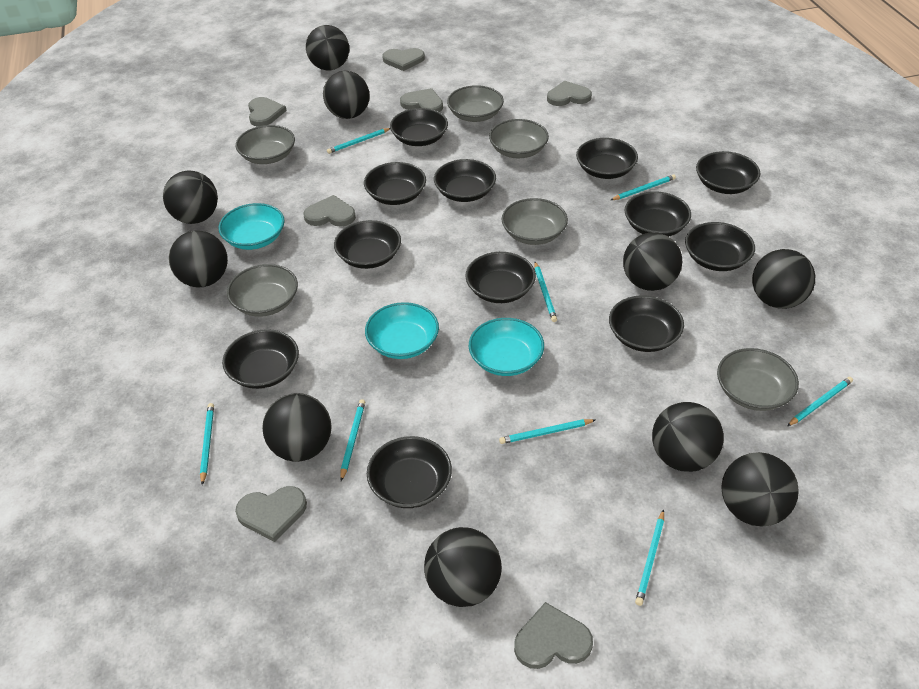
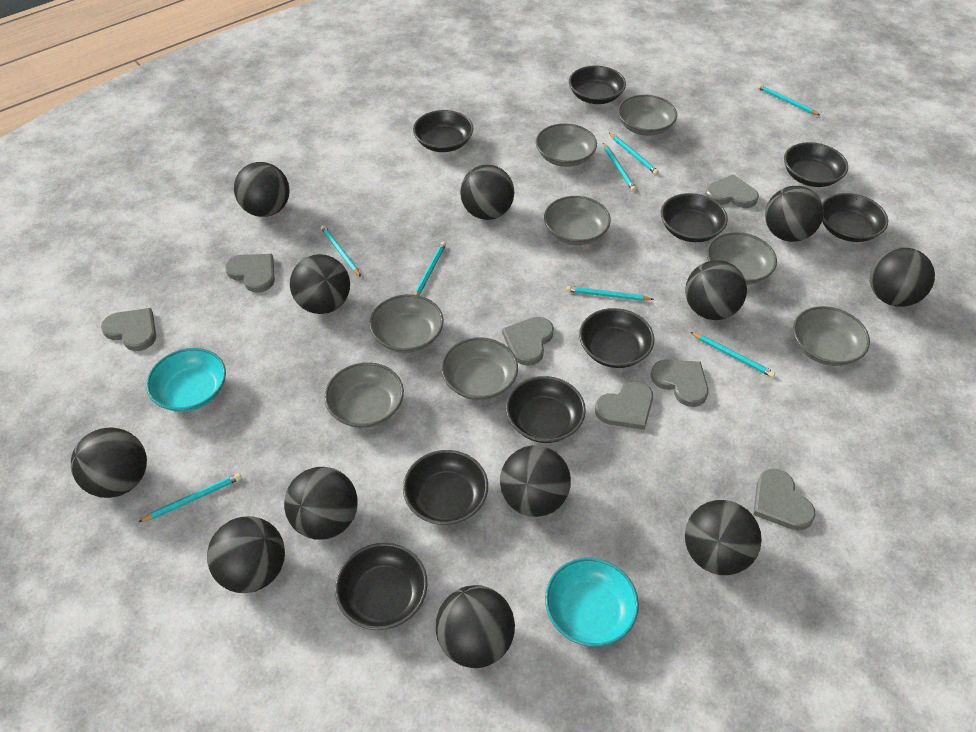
black ball: [163,170,218,224] [169,231,228,287] [262,393,332,462] [306,25,349,70] [323,71,370,119] [424,527,502,607] [623,232,682,291] [652,402,724,472] [721,452,799,526] [752,249,815,309] = 10 -> [71,427,147,498] [207,516,285,593] [234,162,290,217] [284,467,358,539] [290,254,350,314] [436,585,515,668] [460,165,514,220] [500,445,571,517] [685,260,747,320] [685,500,762,575] [765,186,824,242] [870,247,935,307] = 12
black bowl: [222,329,299,389] [334,220,401,269] [364,162,426,205] [367,436,452,508] [390,108,448,146] [434,159,496,202] [465,252,536,303] [576,138,638,179] [609,295,684,352] [624,191,691,237] [685,222,755,271] [696,151,760,194] = 12 -> [335,543,427,630] [403,450,488,525] [413,110,473,152] [506,376,586,443] [569,65,626,104] [579,308,654,368] [661,193,728,242] [784,142,848,187] [822,193,888,242] = 9
grey bowl: [227,264,298,317] [236,125,295,164] [447,85,504,122] [489,119,549,158] [502,198,568,245] [717,348,799,411] = 6 -> [324,362,404,428] [369,294,444,353] [441,337,518,400] [536,123,597,167] [544,196,611,245] [618,95,677,136] [707,232,777,285] [793,306,870,366] = 8
turquoise bowl: [219,203,285,250] [365,302,439,359] [469,318,544,376] = 3 -> [146,348,226,412] [545,557,639,647] = 2

